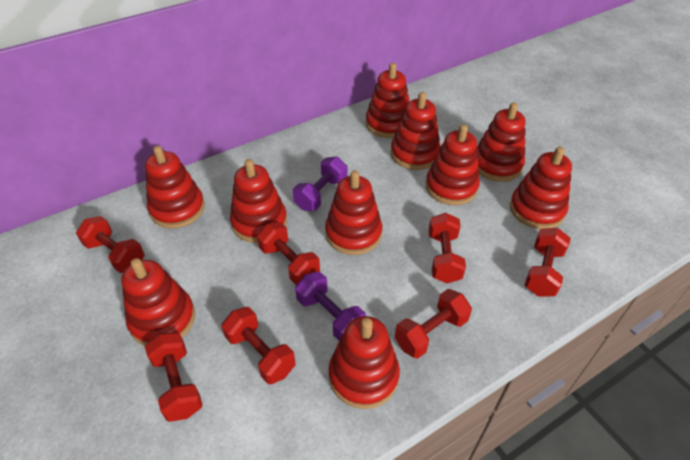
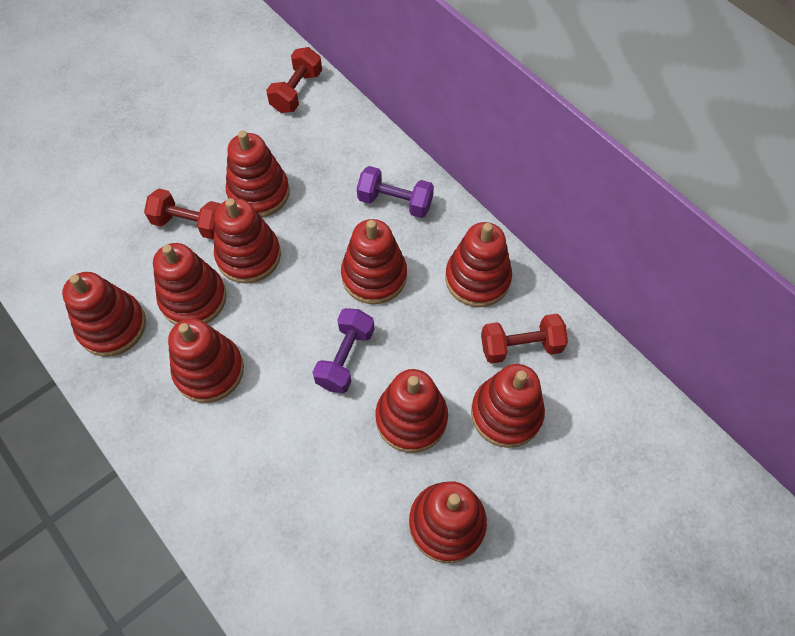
red dumbbell: [76,216,145,273] [145,332,203,422] [221,307,295,384] [257,222,320,285] [395,289,472,359] [429,213,466,283] [525,228,571,296] = 7 -> [144,189,221,240] [266,47,322,113] [481,314,568,364] = 3

